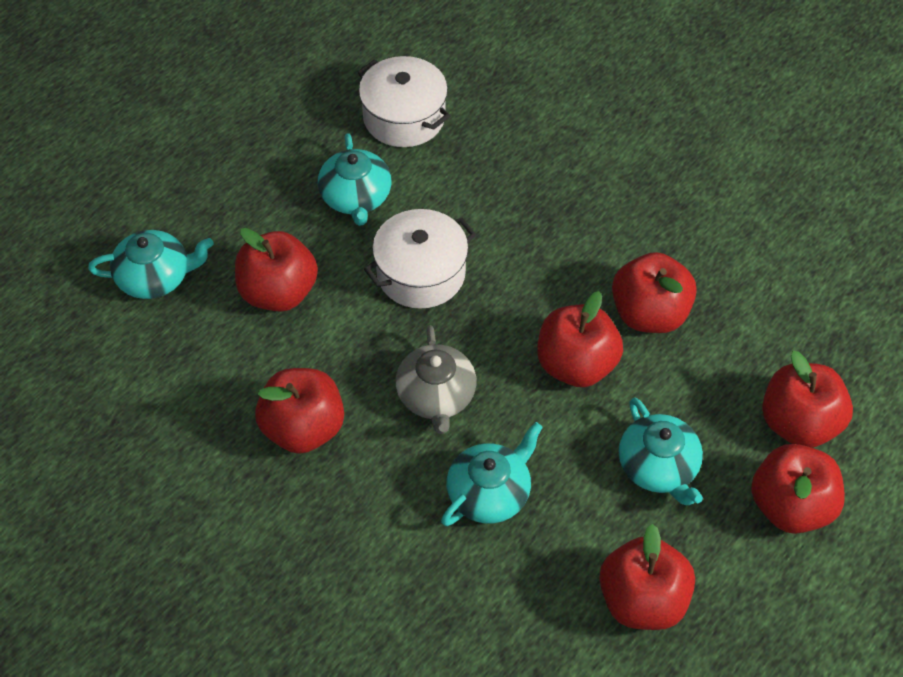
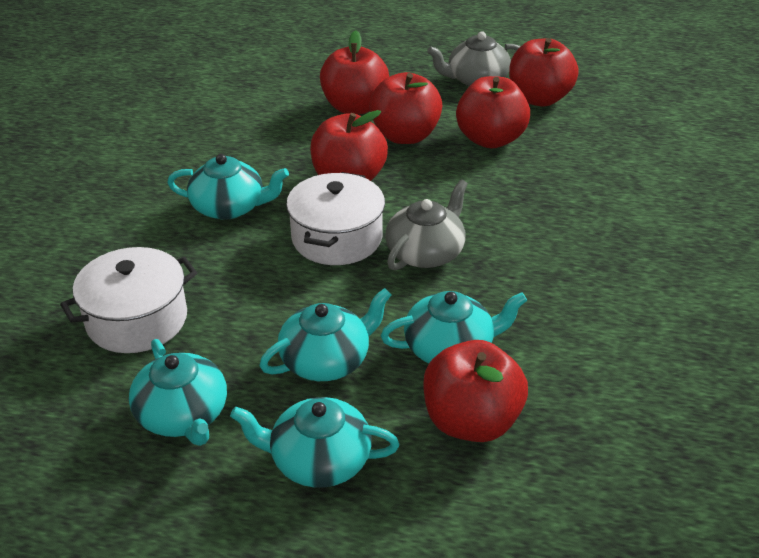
grey teapot: [396,325,476,434] = 1 -> [385,180,468,270] [427,31,521,86] = 2
red apple: [235,228,318,312] [255,368,344,454] [537,291,623,387] [599,524,695,630] [612,252,697,333] [751,444,845,534] [762,351,853,448] = 7 -> [310,110,388,181] [320,30,389,115] [369,72,442,144] [423,340,528,442] [456,76,530,148] [509,38,579,106] = 6
turquoise teapot: [88,230,214,299] [318,133,391,226] [441,422,543,526] [619,397,703,505] = 4 -> [129,339,227,446] [167,154,289,220] [230,397,399,488] [259,288,391,381] [381,291,527,363] = 5

